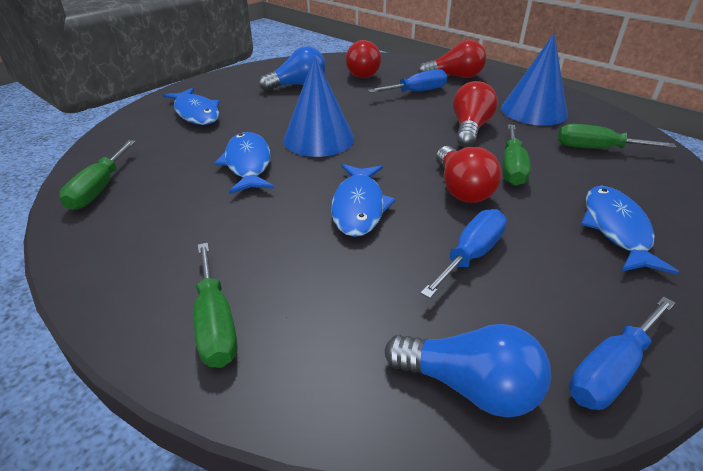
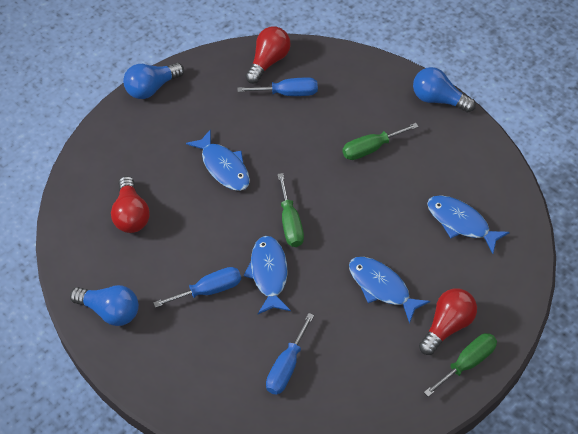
blue cone: [284,55,354,157] [501,33,568,126] = 2 -> none = 0
blue light bulb: [259,46,326,91] [385,324,551,418] = 2 -> [70,285,139,326] [123,63,184,99] [413,67,476,113] = 3
green screwdriver: [59,140,136,210] [194,243,237,368] [502,124,531,186] [558,124,676,149] = 4 -> [277,173,304,247] [342,123,419,160] [424,333,497,397] = 3
red light bulb: [346,40,381,78] [418,40,486,78] [436,146,502,203] [453,81,498,147] = 4 -> [111,176,150,233] [245,27,291,84] [419,289,477,355] = 3

